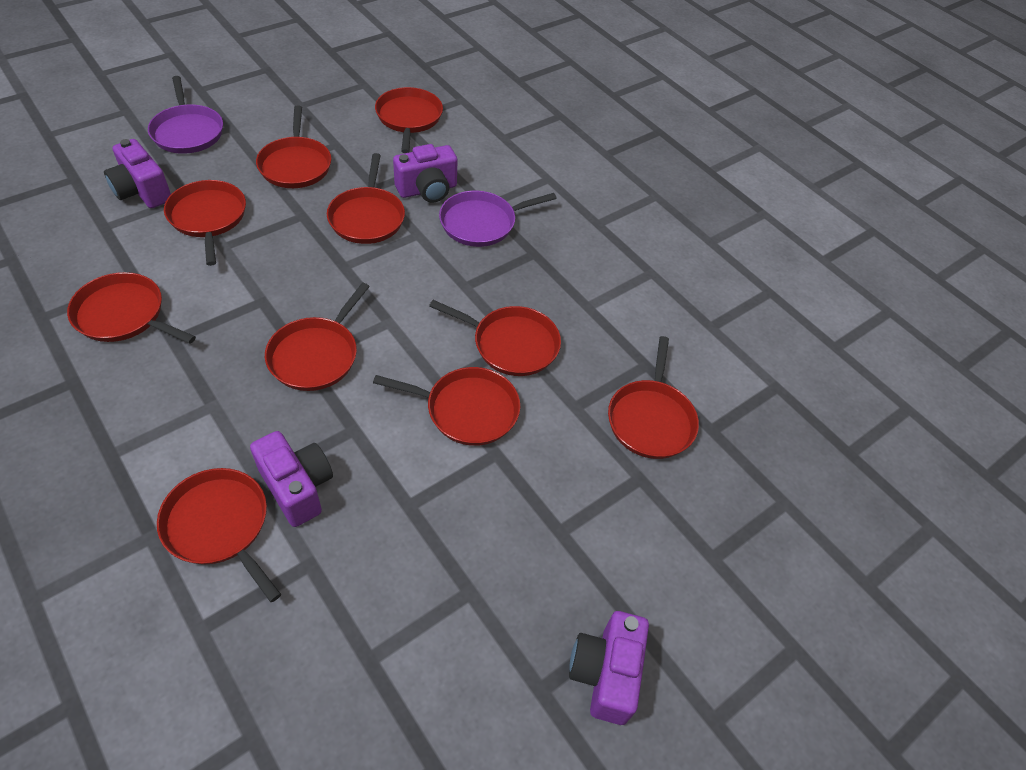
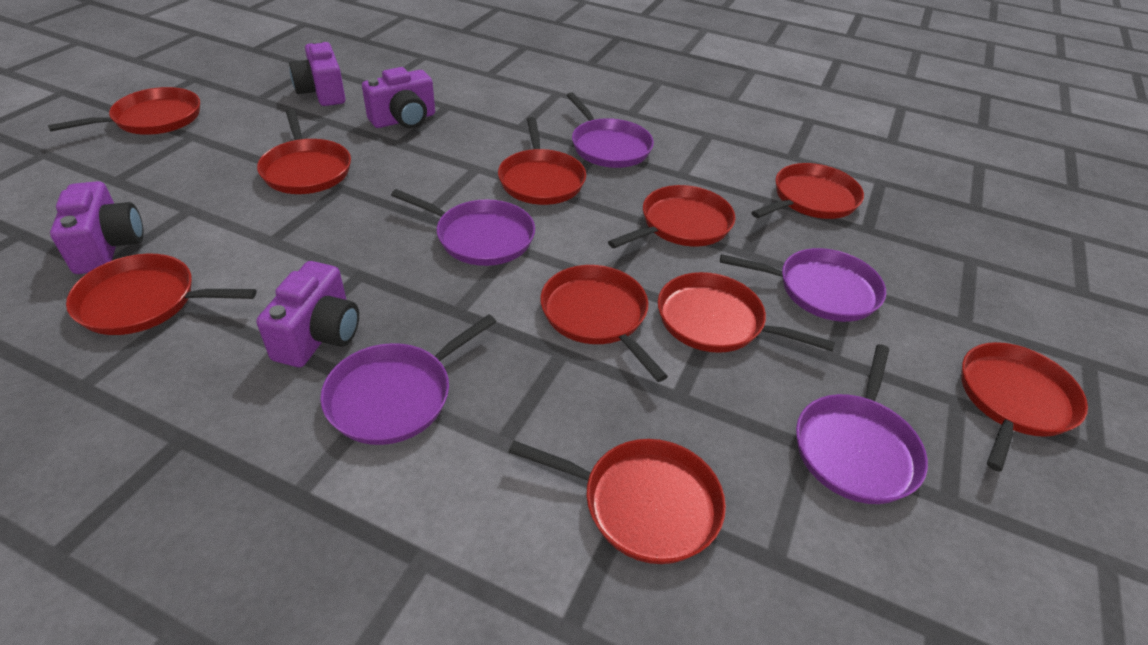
purple pan: [148,76,223,154] [439,191,557,247] = 2 -> [320,315,496,445] [391,189,535,266] [567,92,654,168] [720,248,886,322] [796,344,928,504] = 5

